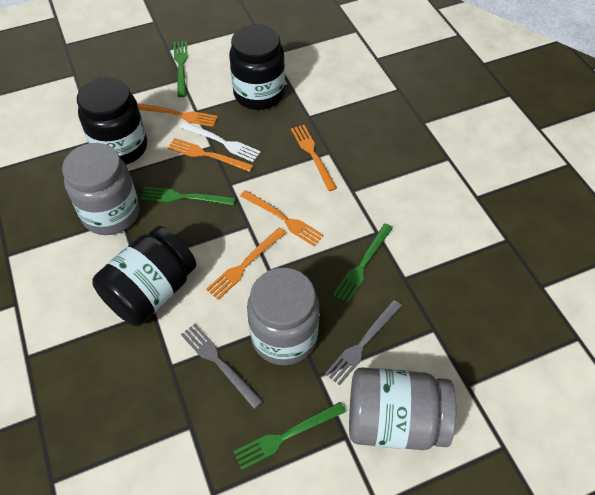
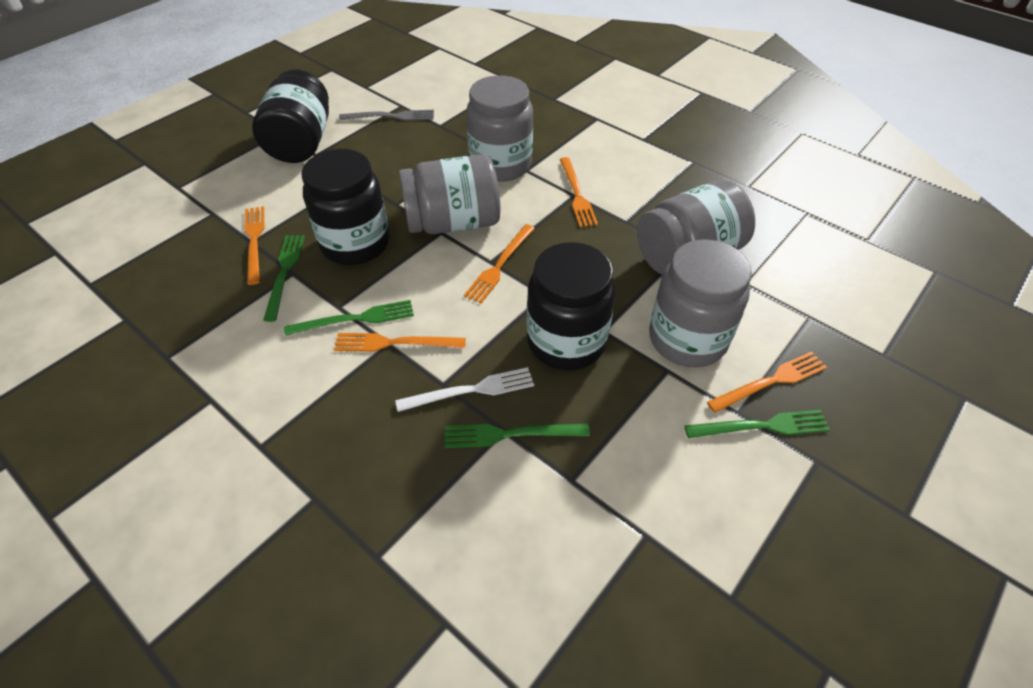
grey fork: [181,324,263,409] [325,300,402,386] = 2 -> [339,110,434,121] = 1
grey jar: [62,143,140,235] [247,268,319,366] [349,367,456,450] = 3 -> [399,154,500,234] [466,75,533,182] [637,180,755,274] [649,239,752,367] = 4

